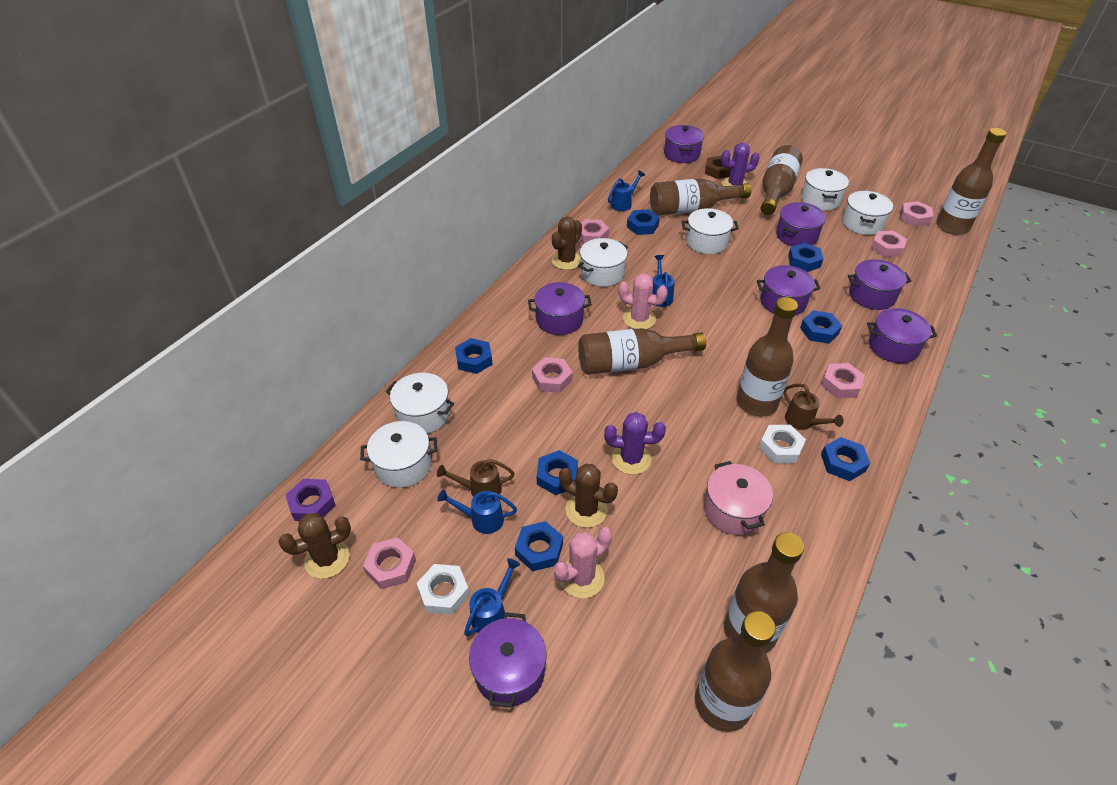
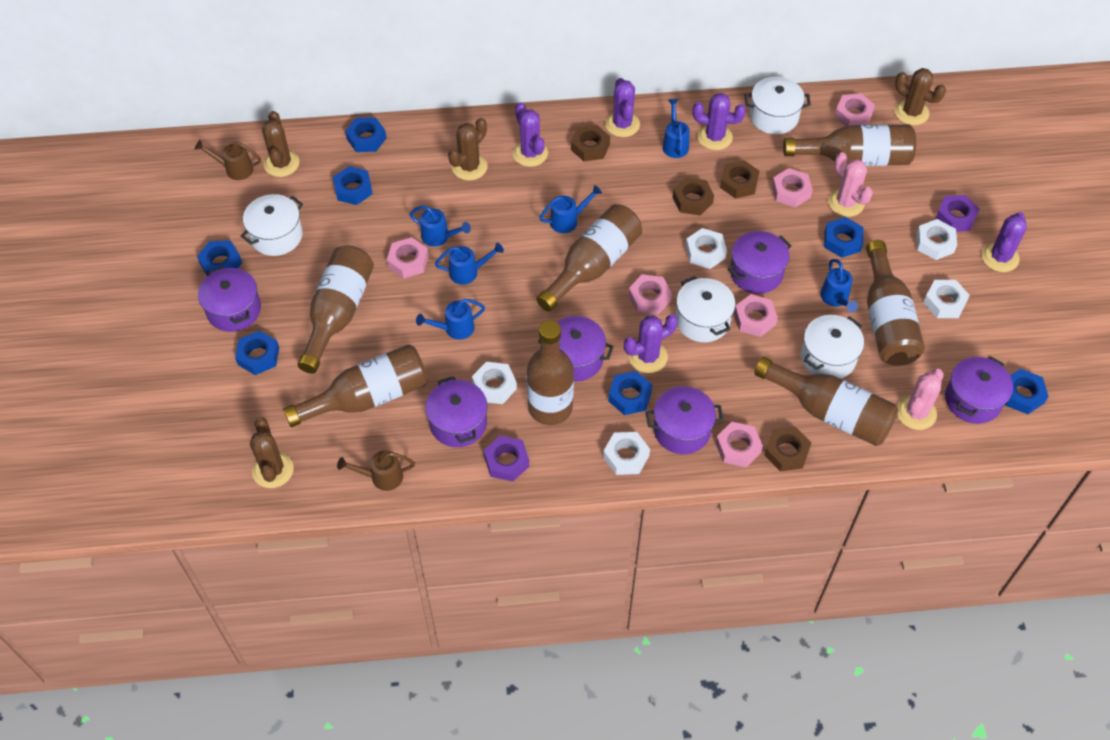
blue watering can: [437,489,517,534] [464,558,520,636] [608,170,645,211] [652,255,675,307] = 4 -> [410,205,471,247] [416,299,485,340] [435,243,504,285] [539,185,602,233] [663,99,690,158] [820,259,858,312] = 6
brown cactus: [278,513,351,579] [552,216,582,270] [559,464,618,528] = 3 -> [250,418,294,488] [262,111,300,177] [448,118,488,181] [894,68,946,125] = 4
brown nut: [705,156,731,179] = 1 -> [571,125,610,162] [672,177,714,215] [720,160,759,199] [764,427,811,471] = 4
pink pot: [704,461,773,535] = 1 -> none = 0
purple cactus: [604,412,666,475] [721,143,760,186] = 2 -> [513,102,548,167] [605,78,640,137] [624,314,678,373] [692,93,746,150] [982,212,1027,272] = 5
purple nut: [286,479,335,521] = 1 -> [484,435,529,481] [936,195,980,232] = 2
purple pot: [469,612,547,708] [528,282,592,335] [664,125,704,163] [757,265,820,315] [776,202,826,246] [848,259,911,310] [867,308,937,363] = 7 -> [198,266,261,332] [425,376,487,447] [538,316,614,381] [646,386,724,454] [728,231,792,294] [945,356,1013,424] = 6
white nut: [417,564,470,615] [759,425,806,463] = 2 -> [472,362,517,404] [603,432,650,475] [686,228,727,269] [916,219,957,260] [923,280,970,318] = 5
white pot: [360,421,437,488] [386,373,454,434] [578,238,628,287] [682,208,739,254] [801,168,849,210] [842,191,893,235] = 6 -> [241,194,303,256] [676,276,735,342] [744,77,811,134] [801,315,864,379] = 4

